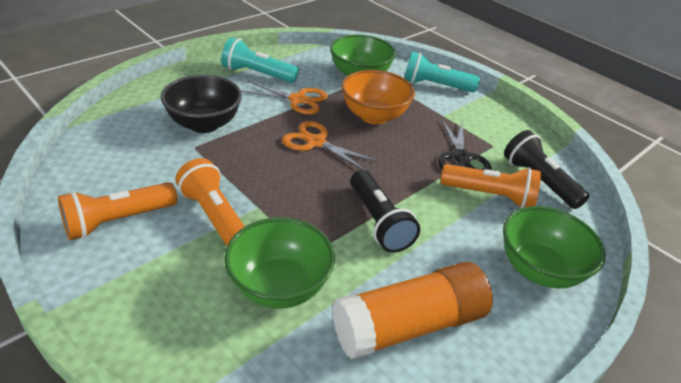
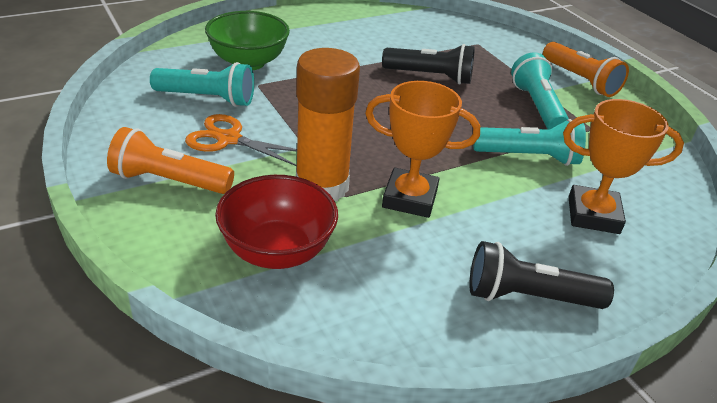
black bowl: [161,75,242,133] = 1 -> none = 0
black scissors: [438,120,492,170] = 1 -> none = 0
green bowl: [224,217,335,309] [330,34,396,76] [503,206,606,288] = 3 -> [205,11,290,70] = 1
orange bowl: [341,70,415,124] = 1 -> none = 0
orange flashlight: [58,182,178,240] [175,158,245,246] [441,164,541,208] = 3 -> [107,127,234,194] [543,42,629,97] = 2
orange scissors: [241,80,328,115] [282,121,378,170] = 2 -> [185,114,297,166] = 1
orange trophy: none = 0 -> [365,81,480,218] [563,99,684,234] = 2
red bowl: none = 0 -> [215,175,338,269] = 1
turquoise flashlight: [221,37,299,83] [404,51,480,92] = 2 -> [150,62,254,107] [473,119,586,166] [511,52,569,130] = 3

